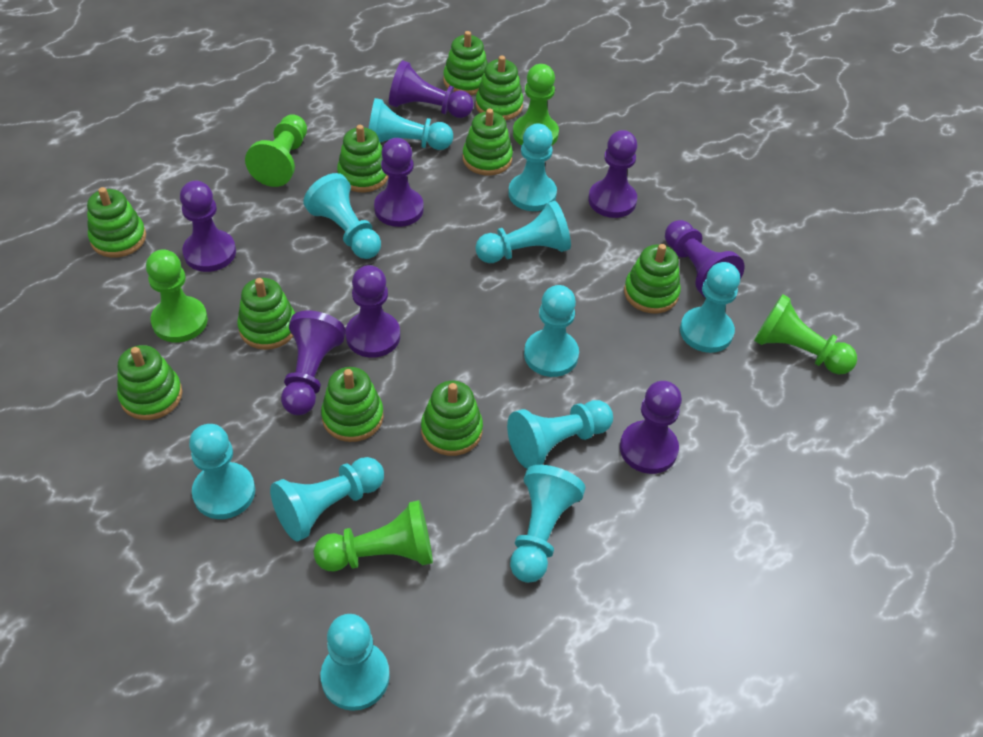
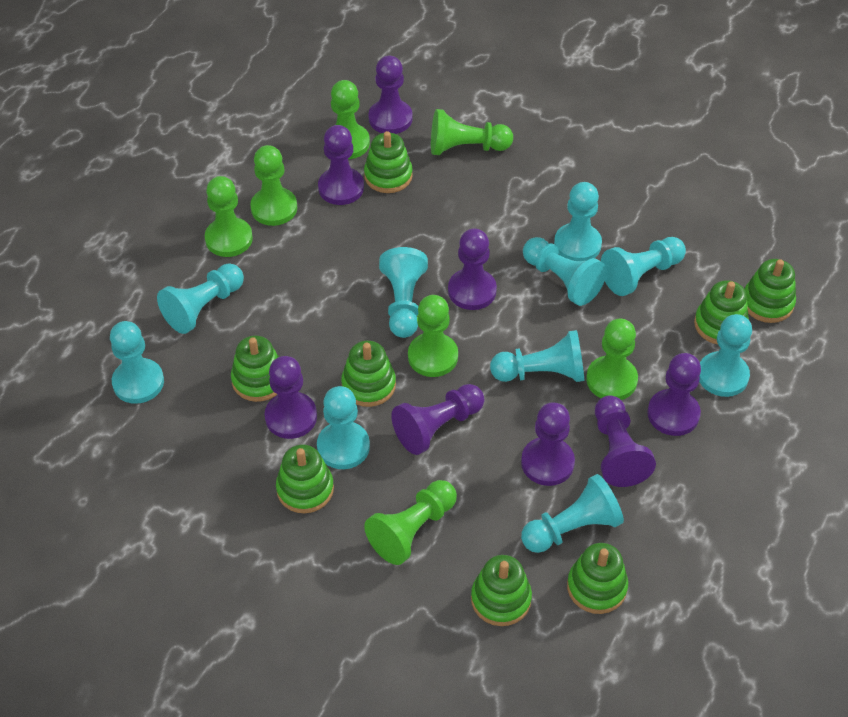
green pawn: [146,249,208,342] [245,114,307,187] [314,500,433,572] [513,64,559,146] [754,294,857,374] = 5 -> [205,176,253,257] [250,145,297,226] [331,80,370,159] [364,480,457,565] [408,295,458,377] [431,109,513,155] [586,319,638,400] = 7
green stacking toy: [87,187,146,258] [117,345,182,420] [237,278,295,350] [321,367,384,442] [337,125,389,192] [421,381,483,456] [443,31,488,95] [463,109,513,175] [476,56,523,120] [624,244,681,313] = 10 -> [231,336,279,402] [276,445,334,513] [341,341,396,407] [364,131,413,193] [471,555,532,626] [567,543,628,614] [694,280,749,344] [744,259,796,323] = 8
turquoise pawn: [189,424,255,519] [270,457,384,541] [303,173,381,259] [321,614,390,711] [369,98,453,150] [475,201,571,263] [507,400,613,469] [508,123,557,211] [510,465,586,583] [524,285,579,377] [680,262,740,353] = 11 -> [110,321,164,404] [157,263,244,334] [317,386,370,469] [379,247,428,338] [490,330,584,382] [521,474,624,553] [523,237,607,306] [554,182,602,261] [601,237,686,296] [699,314,752,397] = 10

